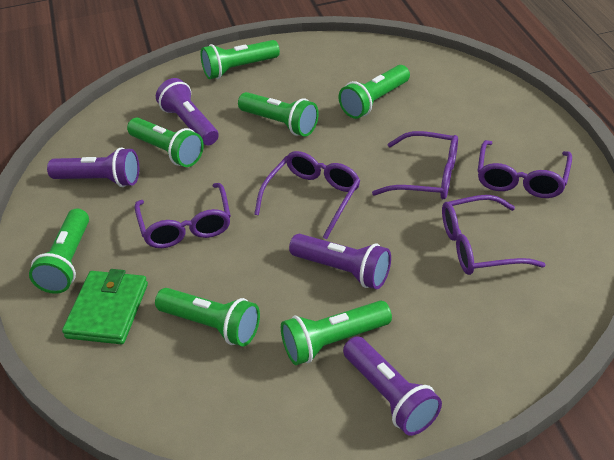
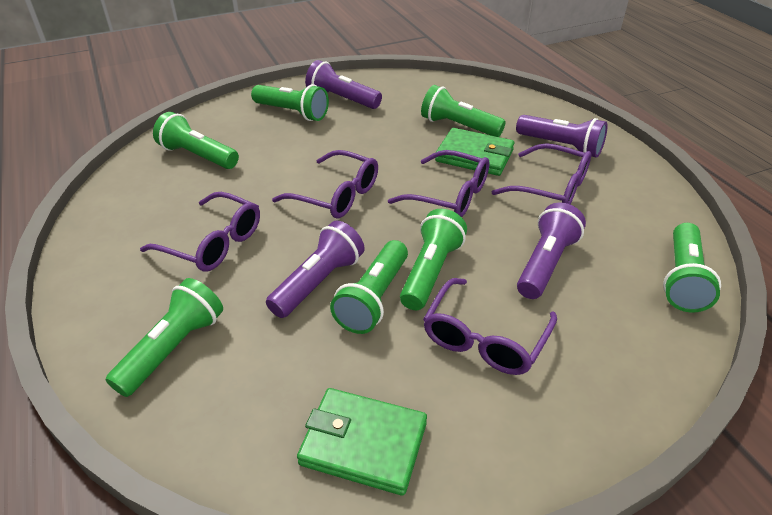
green wallet: [62,269,148,344] = 1 -> [297,388,427,496] [435,128,515,176] = 2

